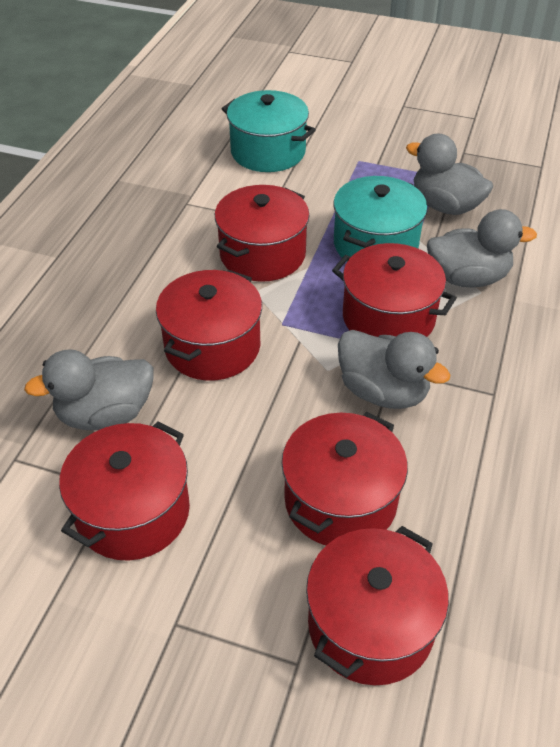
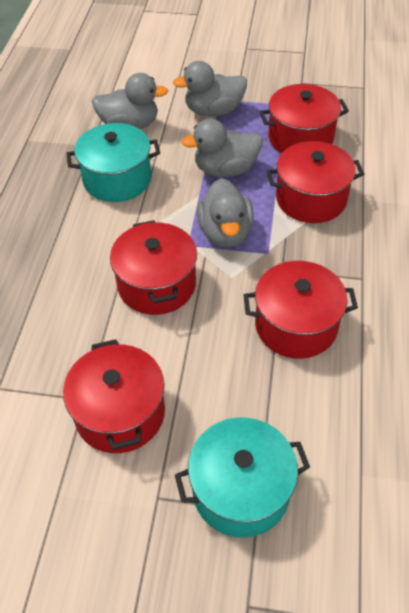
red pot: [59,421,190,561] [156,270,262,381] [215,185,310,282] [282,412,408,545] [306,526,449,685] [332,243,457,337] = 6 -> [63,339,165,453] [110,220,197,315] [244,261,358,359] [259,84,349,153] [266,141,364,223] = 5

